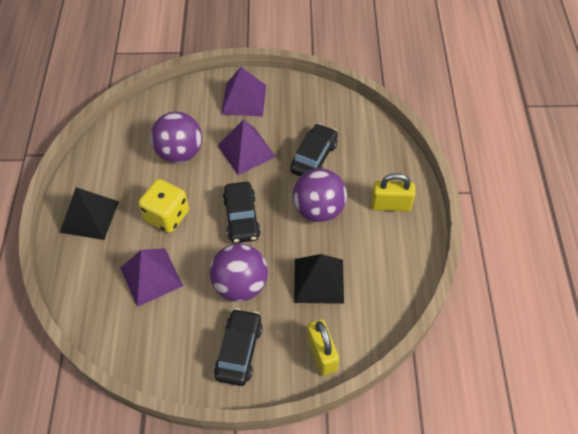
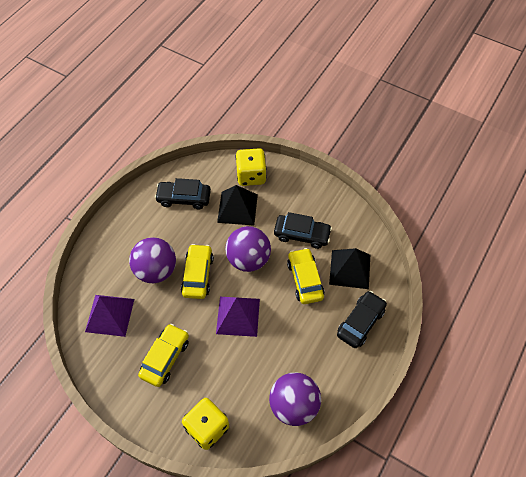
purple pyramid: [120,248,183,307] [217,119,276,175] [221,67,266,117] = 3 -> [85,295,134,337] [216,297,260,337] = 2
yellow car: none = 0 -> [138,324,189,387] [181,244,214,299] [287,248,325,304] = 3
yellow dice: [138,179,189,233] = 1 -> [182,398,229,450] [235,148,266,186] = 2
yellow padlock: [307,319,339,376] [371,173,415,212] = 2 -> none = 0

